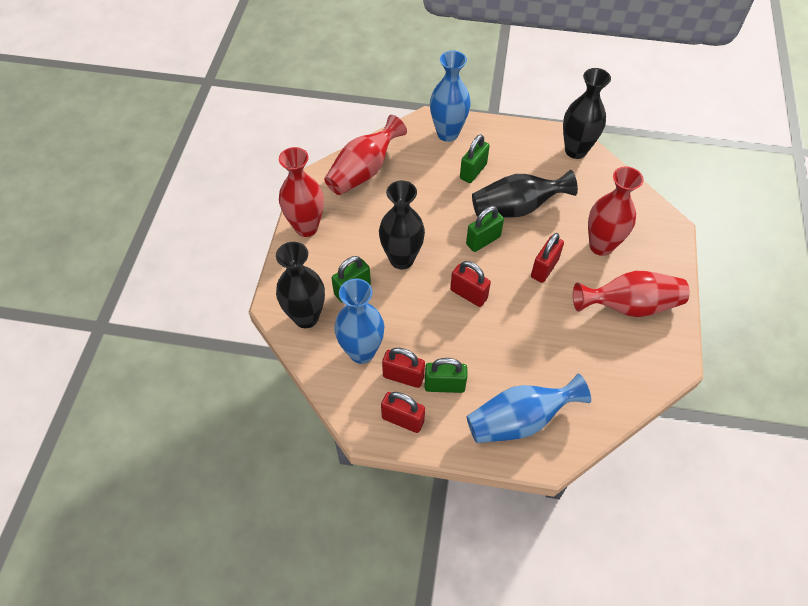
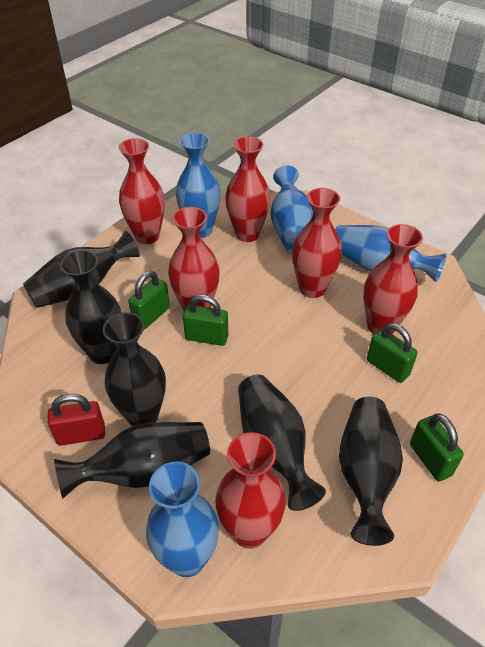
black vase: [276,242,325,328] [379,180,425,269] [472,170,578,217] [563,68,611,159] = 4 -> [23,231,140,308] [54,422,210,499] [60,250,121,364] [103,312,166,426] [238,374,326,511] [339,397,403,546] = 6
blue vase: [334,279,384,364] [430,50,471,142] [467,374,591,443] = 3 -> [146,462,219,577] [176,132,221,238] [270,165,313,254] [335,225,446,282] = 4
red padlock: [381,392,425,433] [382,348,425,388] [450,261,491,307] [531,233,564,283] = 4 -> [48,394,105,446] = 1
red vase: [279,147,324,237] [324,115,407,195] [573,271,690,317] [588,166,644,256] = 4 -> [119,138,165,244] [168,207,220,311] [215,432,286,549] [225,136,271,242] [292,188,342,298] [363,224,423,334] = 6

